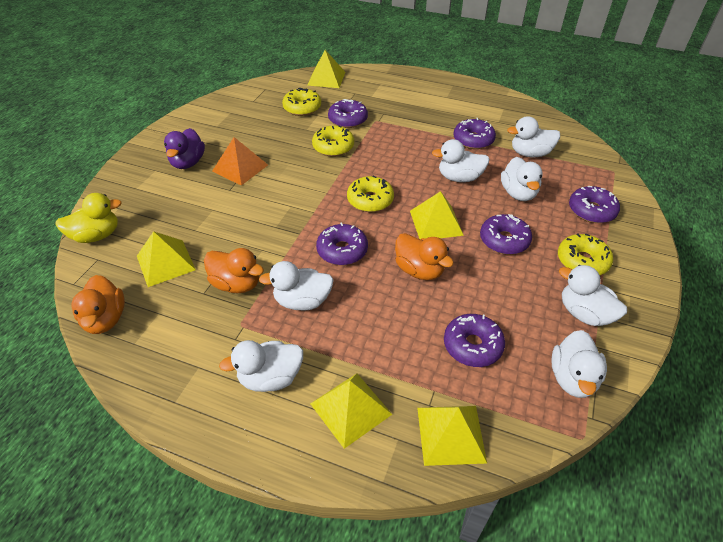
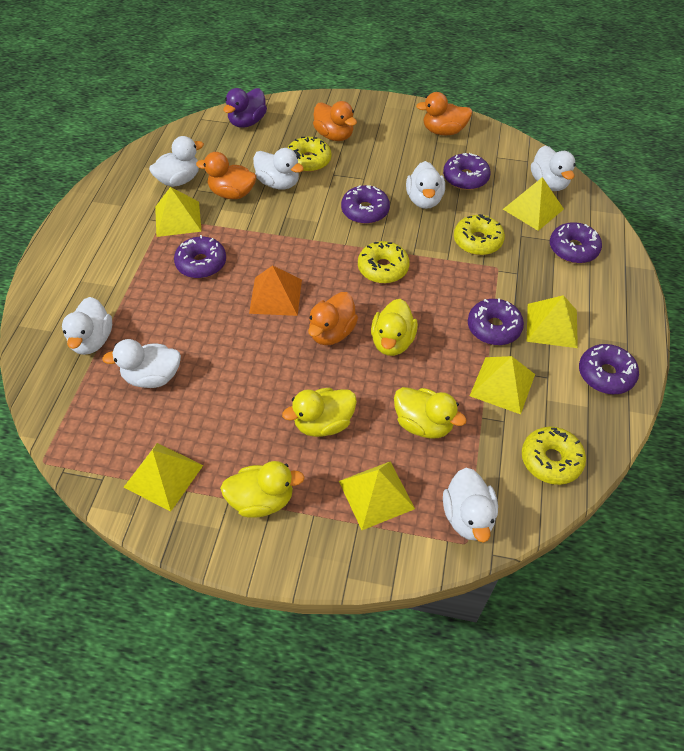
orange duck: [71,275,125,334] [204,248,264,293] [395,233,454,280] = 3 -> [196,152,256,199] [308,292,358,345] [313,101,357,141] [416,92,472,136] = 4
yellow duck: [55,193,122,243] = 1 -> [220,461,305,518] [282,388,357,437] [371,299,418,356] [394,387,467,439] = 4
yellow pyramid: [137,231,196,287] [307,50,345,88] [310,373,392,449] [410,191,464,239] [417,406,487,466] = 5 -> [124,443,203,512] [155,187,202,237] [339,461,415,530] [470,356,535,414] [503,177,564,231] [527,295,578,348] = 6

